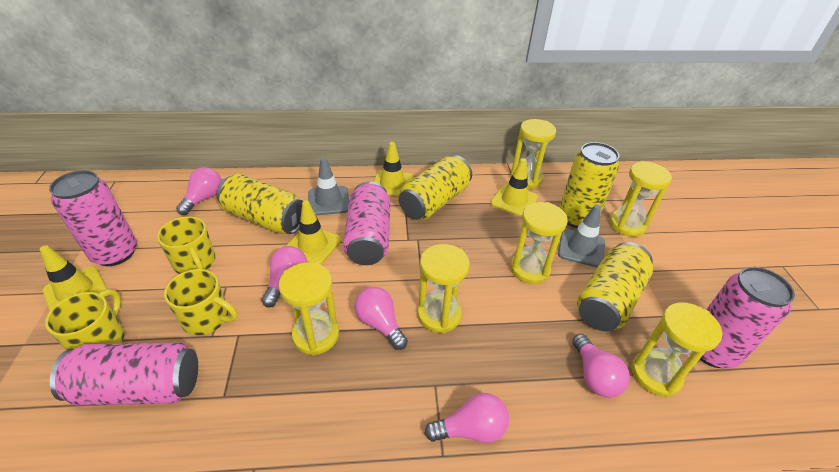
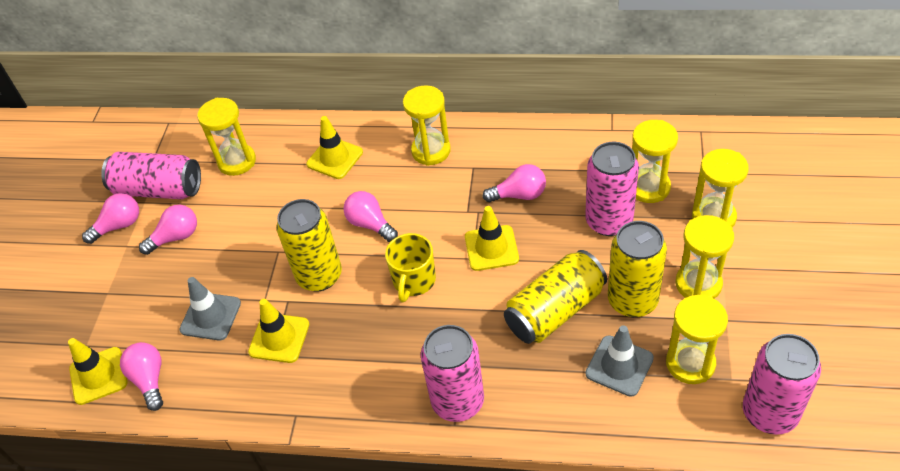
yellow can: [217,174,303,234] [399,155,472,220] [559,142,619,228] [577,242,653,331] = 4 -> [276,199,342,291] [504,250,607,344] [608,221,667,317] = 3
yellow mug: [45,289,124,350] [157,216,215,274] [164,269,237,335] = 3 -> [385,233,436,302] = 1

